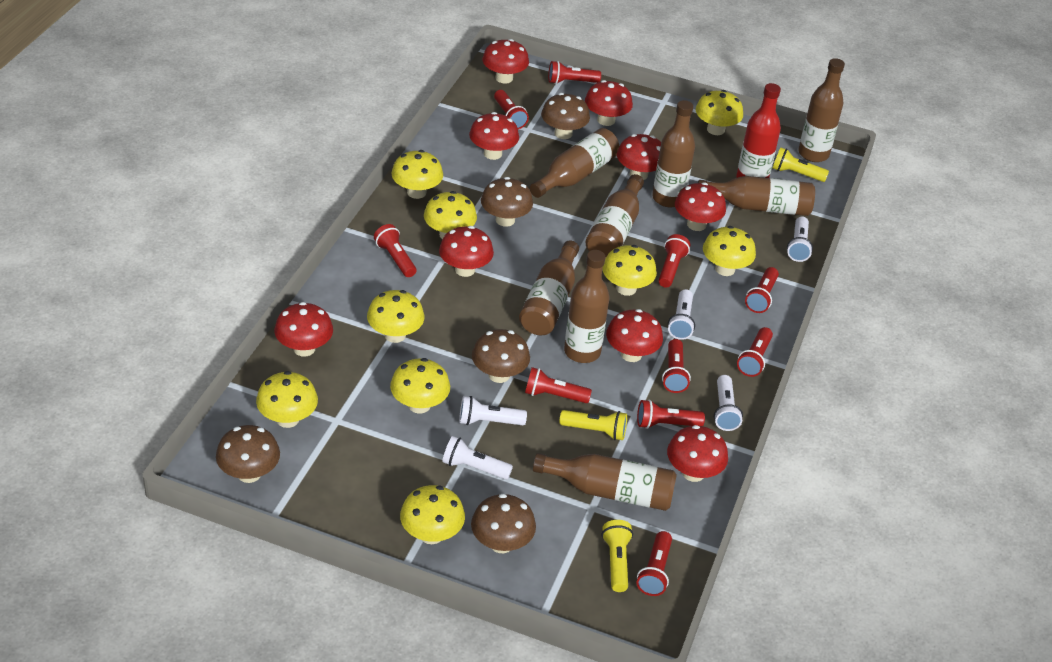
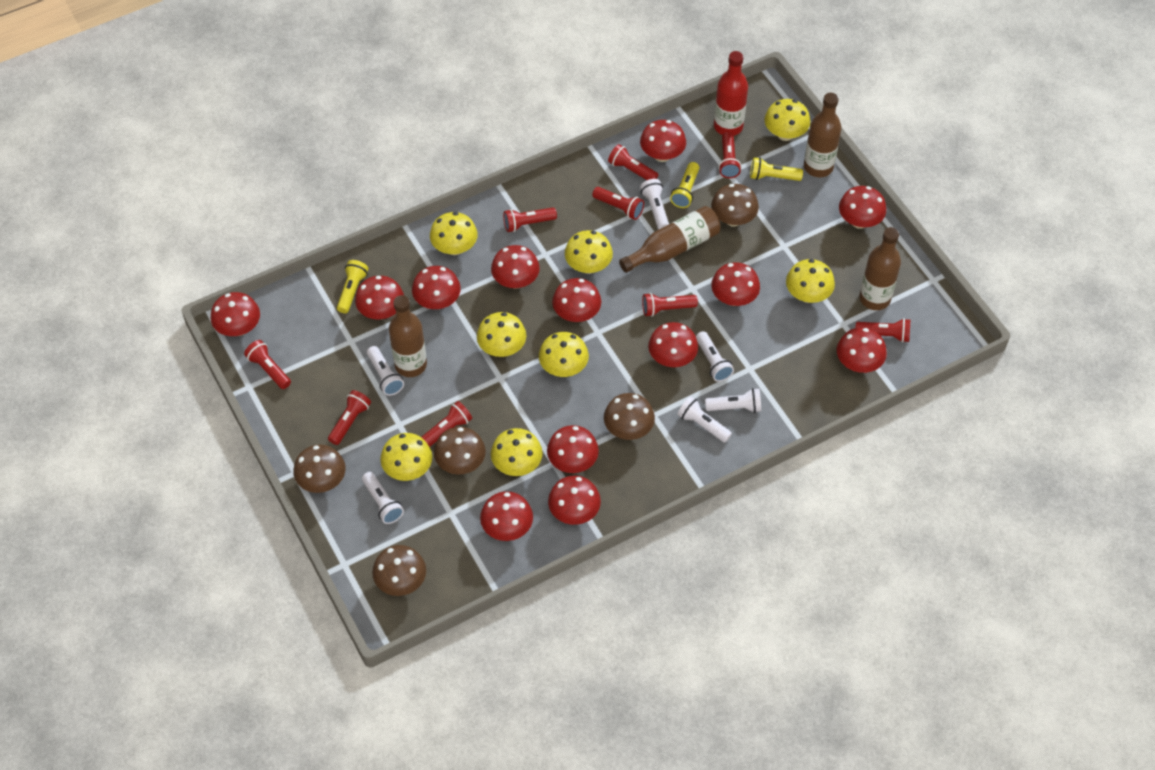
brown bottle: [519,241,579,335] [530,128,620,198] [533,453,677,511] [564,250,610,363] [586,174,644,259] [652,100,695,208] [698,176,815,216] [798,58,845,162] = 8 -> [389,295,427,377] [619,206,721,273] [804,93,841,177] [859,227,901,310] = 4
red flashlight: [374,224,416,277] [494,90,529,129] [525,367,592,403] [548,61,601,84] [636,531,672,596] [637,400,705,429] [658,234,690,288] [662,339,691,393] [737,327,773,377] [745,267,779,313] = 10 -> [244,340,291,389] [328,390,371,445] [421,401,472,447] [503,207,557,232] [592,187,644,220] [608,144,659,180] [642,293,698,317] [718,132,741,178] [855,318,910,343] = 9
red mushroom: [274,302,333,357] [439,226,494,277] [469,112,519,160] [482,39,529,84] [585,80,633,126] [606,309,663,362] [617,134,661,180] [667,425,728,482] [675,182,726,231] = 9 -> [210,292,260,336] [355,276,404,320] [412,266,461,309] [480,491,533,541] [491,245,540,289] [547,425,599,473] [548,476,601,525] [552,278,601,322] [640,120,686,162] [648,322,698,367] [711,262,760,306] [837,328,887,373] [839,186,886,229] = 13
white flashlight: [442,436,513,480] [459,396,527,425] [668,289,695,340] [714,375,743,431] [787,216,813,262] = 5 -> [362,472,404,524] [367,346,404,396] [640,179,669,229] [677,396,732,443] [696,331,734,382] [705,388,761,413] = 6
yellow mushroom: [256,371,318,428] [367,290,425,343] [390,358,450,413] [391,150,443,199] [400,485,465,544] [424,191,477,239] [602,245,657,296] [696,90,743,135] [703,226,756,276] = 9 -> [380,433,432,481] [430,212,478,255] [477,312,526,357] [491,428,542,476] [539,332,589,377] [565,230,613,274] [765,99,810,141] [786,259,835,303] = 8

